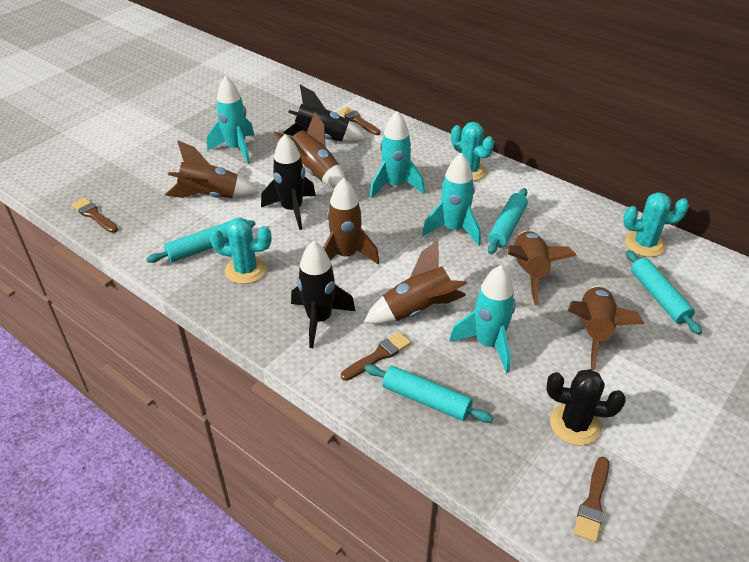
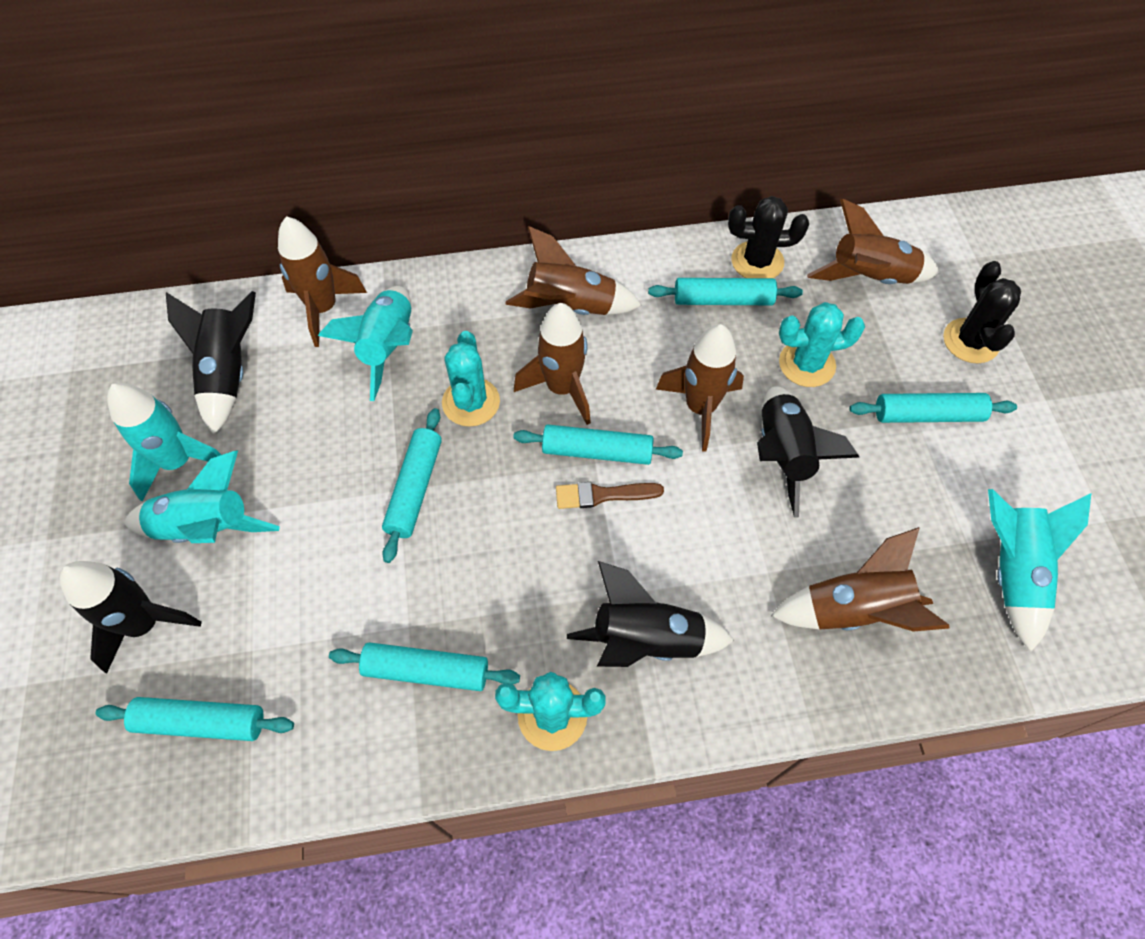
black cactus: [547,369,626,446] = 1 -> [728,196,809,278] [943,261,1021,363] = 2
black rocket: [261,134,316,230] [283,85,366,142] [291,241,356,348] = 3 -> [59,561,202,674] [166,291,256,435] [567,561,734,667] [757,386,859,518] = 4
brown brush: [72,198,118,233] [338,107,380,135] [341,332,411,381] [574,456,609,542] = 4 -> [556,482,664,509] = 1
turquoise rolling pin: [146,220,256,263] [365,365,493,423] [488,188,528,254] [626,250,702,335] = 4 -> [95,697,294,741] [329,642,520,691] [382,408,442,563] [513,424,683,465] [648,278,803,305] [849,393,1017,423] = 6

